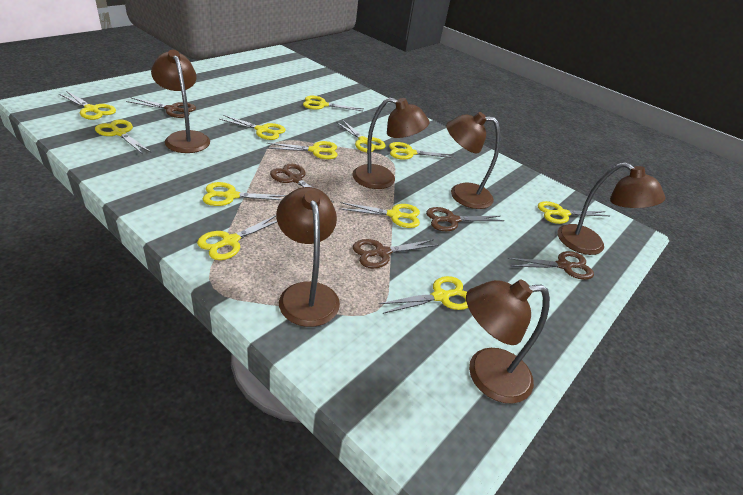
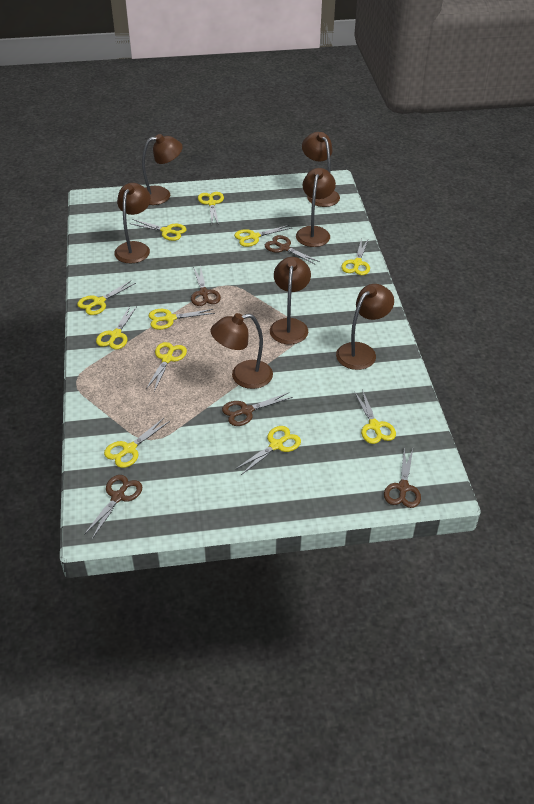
brown lamp: [151,50,210,153] [276,187,340,327] [352,98,429,189] [446,112,500,209] [466,280,550,404] [558,163,666,255] = 6 -> [114,183,151,263] [142,134,183,205] [211,313,273,389] [270,257,311,344] [296,168,336,247] [302,132,340,207] [336,284,394,370] = 7
yellow scissors: [59,91,116,120] [95,119,152,154] [197,215,277,260] [203,182,287,206] [219,115,286,140] [266,141,338,159] [303,96,363,111] [336,120,386,152] [339,202,420,228] [379,276,468,314] [389,142,455,160] [538,201,609,224] = 12 -> [77,281,136,315] [96,306,137,350] [104,418,170,468] [129,219,186,241] [146,342,187,391] [148,309,215,330] [198,192,224,225] [234,225,291,247] [235,426,301,475] [341,238,370,275] [354,390,396,444] = 11

